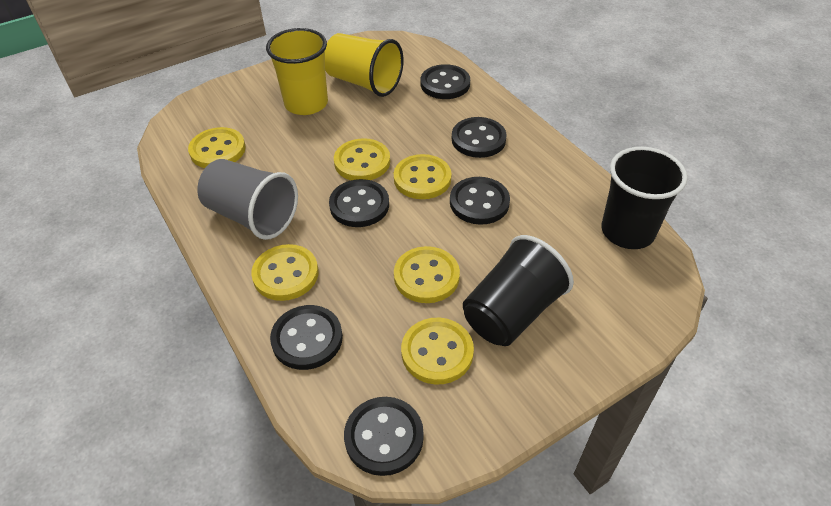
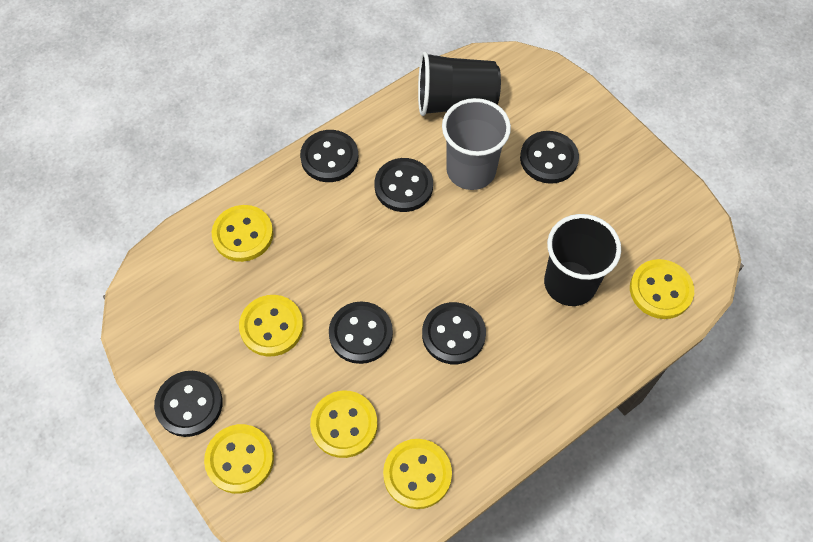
yellow cup: [266,28,328,115] [325,33,404,97] = 2 -> none = 0

